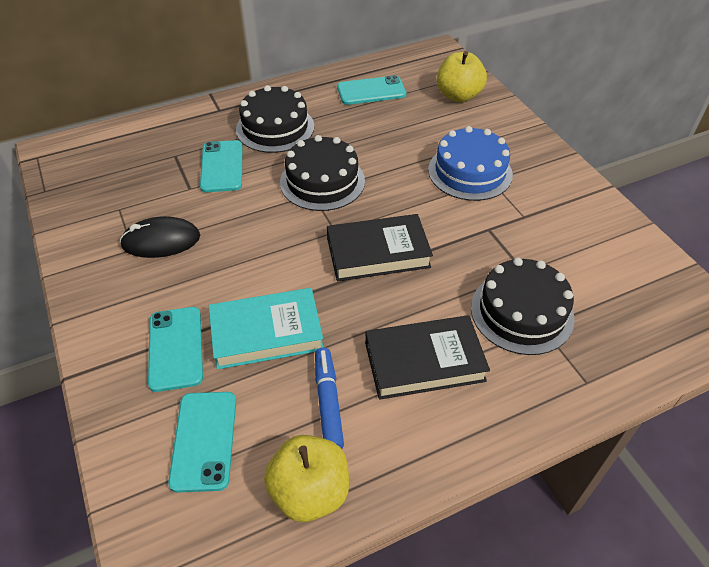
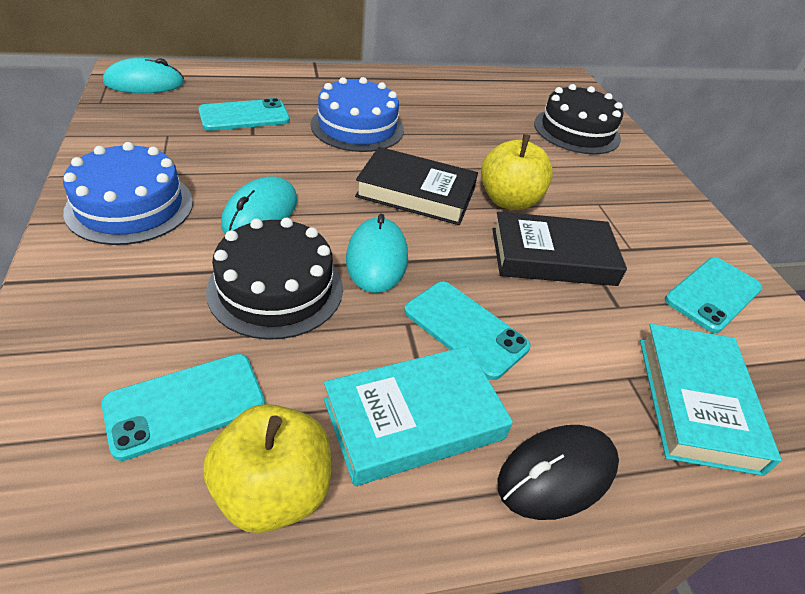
black cake: [236,85,314,153] [280,135,365,211] [471,258,575,355] = 3 -> [206,218,343,340] [534,84,623,154] = 2
blue cake: [428,126,513,201] = 1 -> [63,142,193,245] [311,77,404,152] = 2
blue marker: [315,347,344,449] = 1 -> none = 0
turquoise book: [209,288,323,369] = 1 -> [324,346,513,486] [640,324,782,476] = 2
turquoise mouse: none = 0 -> [103,58,185,93] [221,177,297,234] [346,214,408,293] = 3

